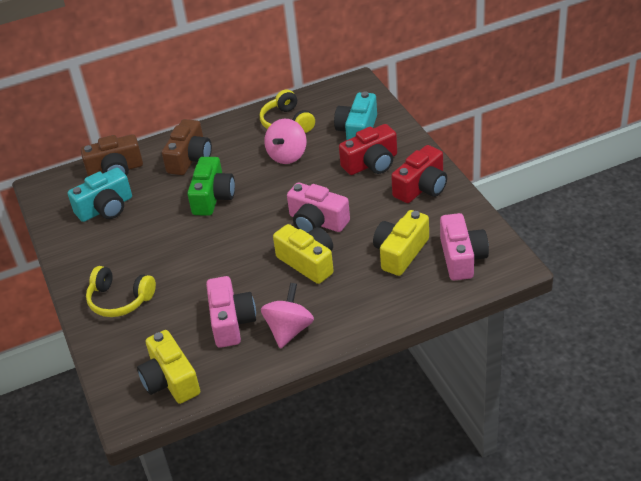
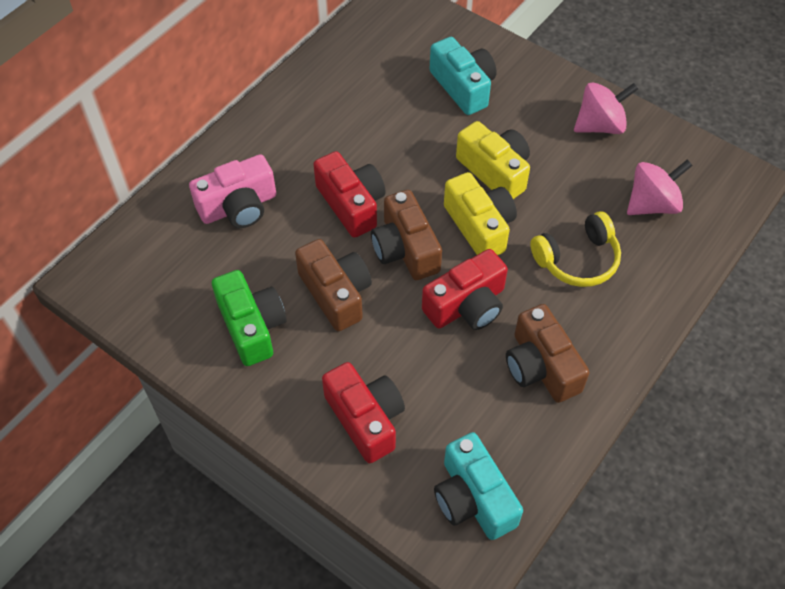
brown camera: [81,134,143,176] [162,119,212,175] = 2 -> [295,239,372,331] [371,190,442,280] [506,304,590,403] = 3
pink camera: [206,276,256,348] [287,182,350,233] [440,213,489,280] = 3 -> [189,154,276,228] = 1
red camera: [339,124,397,175] [391,145,447,203] = 2 -> [313,151,386,238] [322,362,405,463] [422,249,508,330] = 3
yellow camera: [137,330,200,404] [273,224,334,284] [373,210,429,276] = 3 -> [444,172,517,255] [456,121,530,199] = 2
yellow headphones: [86,266,156,317] [260,90,315,133] = 2 -> [530,211,621,287] = 1

